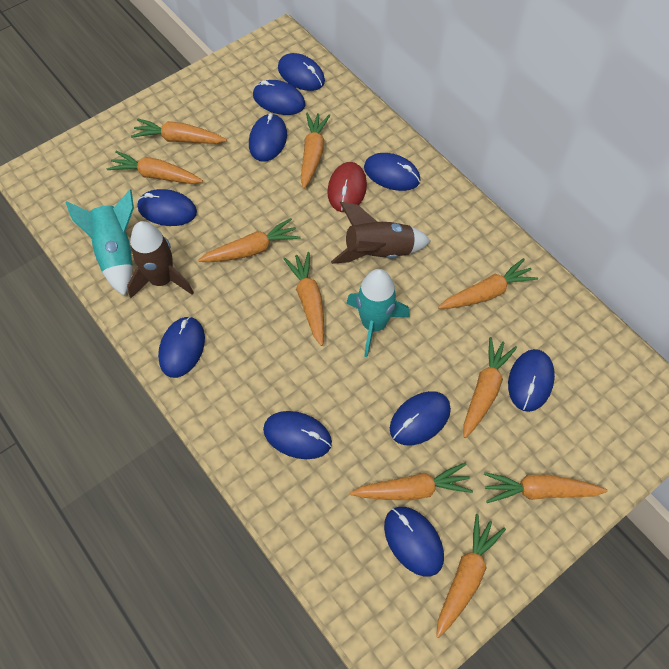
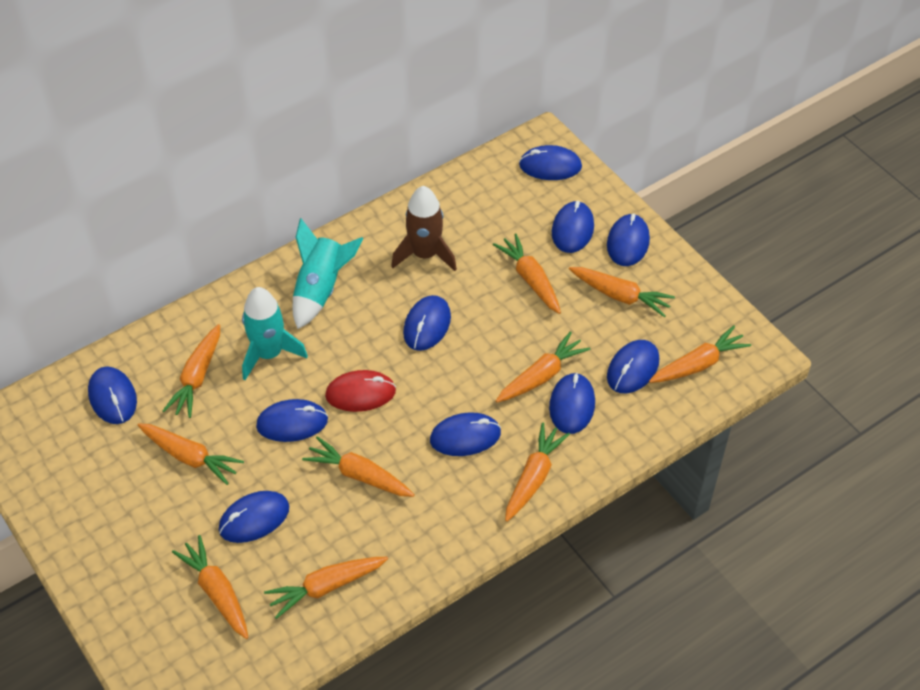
brown rocket: [127,221,194,298] [331,202,431,264] = 2 -> [391,186,457,271] = 1

